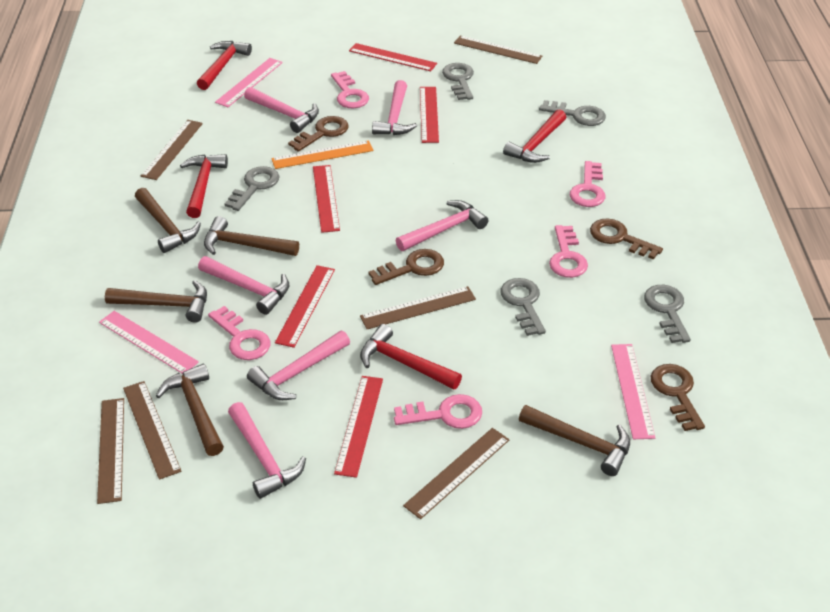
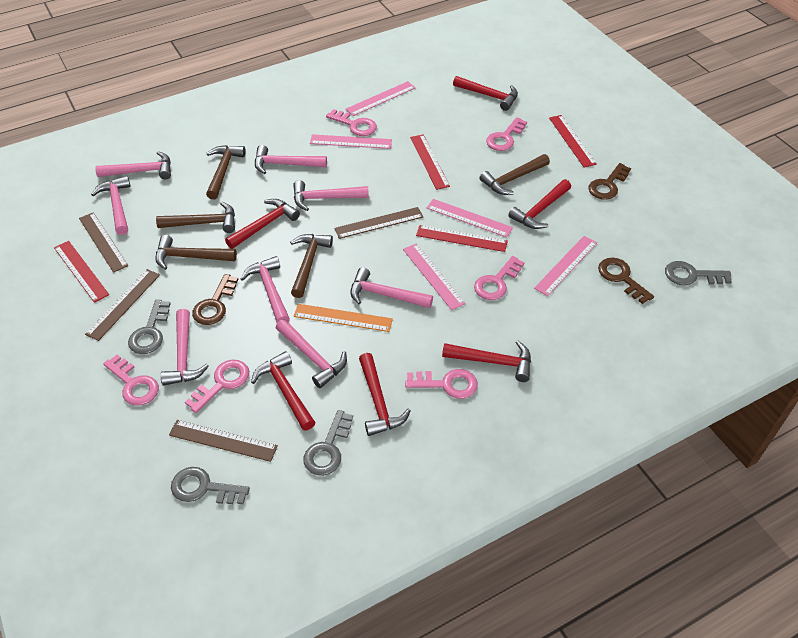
brown key: [288,116,349,152] [369,249,444,285] [590,218,663,260] [651,364,705,431] = 4 -> [192,274,238,325] [588,163,631,200] [598,258,654,304] = 3
brown ruler: [97,398,124,504] [123,381,182,480] [141,120,203,180] [360,286,476,329] [403,428,509,519] [454,35,542,64] = 6 -> [79,212,128,273] [85,269,160,341] [169,420,278,462] [335,207,423,239] = 4
grey key: [224,166,280,211] [442,63,474,100] [501,278,546,336] [539,100,606,126] [644,285,691,343] = 5 -> [128,300,171,354] [171,467,250,504] [303,410,353,476] [665,261,732,285] = 4
pink hammer: [198,256,289,315] [228,402,306,499] [244,87,319,133] [247,331,350,400] [372,80,417,135] [396,200,488,251] = 6 -> [91,176,131,235] [95,151,171,180] [161,309,209,386] [240,256,290,323] [255,145,327,174] [276,319,347,388] [293,180,369,211] [350,267,433,308] = 8
pink key: [208,306,270,360] [331,71,369,108] [394,394,482,429] [549,225,588,278] [570,161,605,207] = 5 -> [103,355,159,406] [185,360,249,413] [326,109,377,136] [405,369,478,399] [474,256,525,300] [486,117,527,151] = 6
pink ruler: [99,311,199,374] [215,58,283,107] [611,344,655,439] = 3 -> [310,134,392,149] [346,81,416,116] [403,243,466,310] [427,199,513,237] [534,236,597,296] = 5
red hammer: [180,154,228,218] [197,41,252,90] [360,324,462,389] [503,109,566,163] = 4 -> [225,199,300,249] [251,351,316,431] [359,353,411,436] [442,341,531,382] [453,76,518,111] [508,179,571,229] = 6
red ruler: [275,265,335,348] [313,165,340,233] [334,376,383,478] [349,43,437,71] [420,87,439,143] = 5 -> [54,241,109,303] [410,134,450,190] [416,225,508,252] [549,115,597,167] = 4

